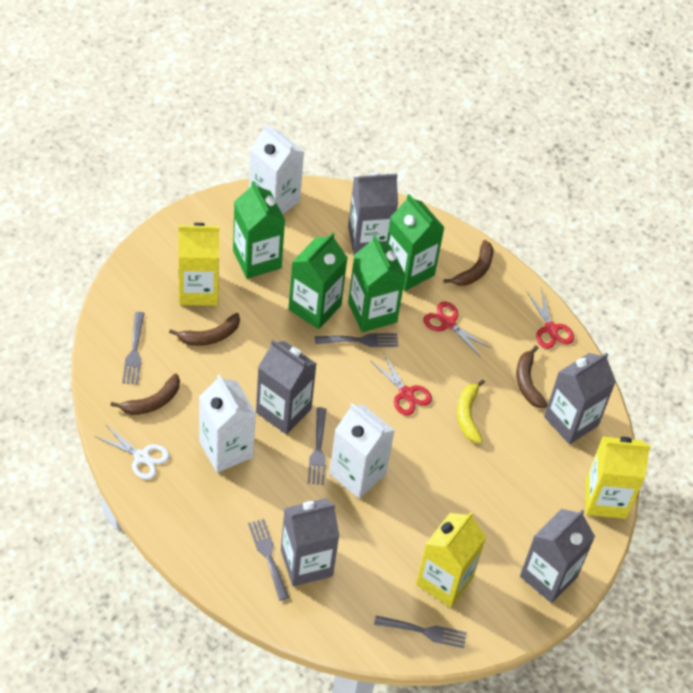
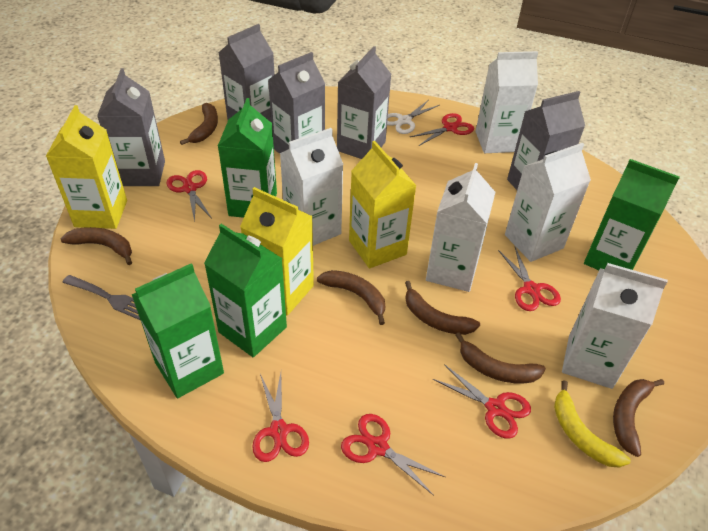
brown banana: [111,374,180,415] [169,313,240,346] [443,240,493,286] [516,345,548,408] = 4 -> [61,227,132,265] [180,103,218,145] [317,270,385,325] [405,281,480,335] [455,332,546,383] [613,379,664,457] = 6
grey fork: [122,312,145,384] [248,519,289,601] [308,407,326,485] [315,333,398,347] [374,616,467,648] = 5 -> [62,275,140,320] = 1
red scissors: [371,354,432,416] [423,302,491,357] [527,288,574,349] = 3 -> [166,170,211,222] [252,373,309,462] [341,414,445,496] [410,113,474,146] [433,364,531,439] [498,247,561,311] = 6
white carton: [199,375,256,473] [249,124,304,214] [330,403,395,499] = 3 -> [280,128,344,246] [426,163,496,292] [476,51,538,153] [505,143,591,262] [562,263,668,389] = 5

